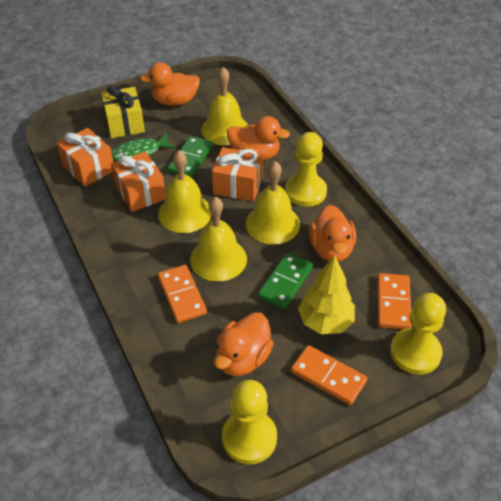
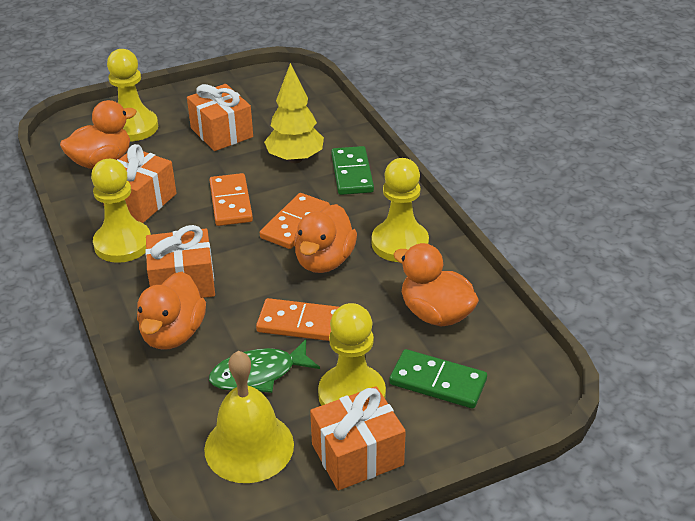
orange gift: [57,128,113,187] [111,151,166,212] [212,147,263,201] = 3 -> [103,144,177,223] [145,225,215,298] [187,84,253,151] [310,386,406,490] = 4
yellow bell: [158,150,212,233] [190,197,247,282] [201,67,248,145] [246,161,300,244] = 4 -> [204,351,294,483] = 1
yellow gift: [101,86,145,138] = 1 -> none = 0
yellow pawn: [222,380,277,464] [285,132,327,207] [390,293,446,375] = 3 -> [91,159,151,263] [107,49,158,141] [318,303,386,406] [372,158,429,262] = 4

